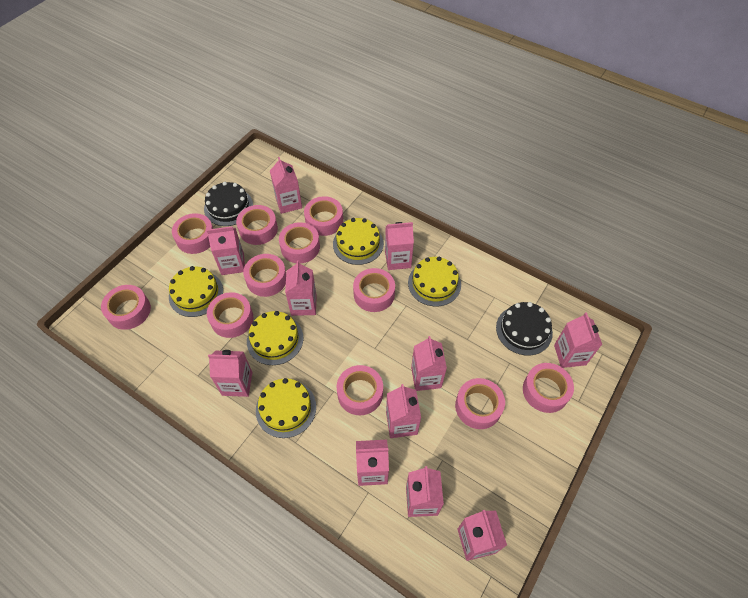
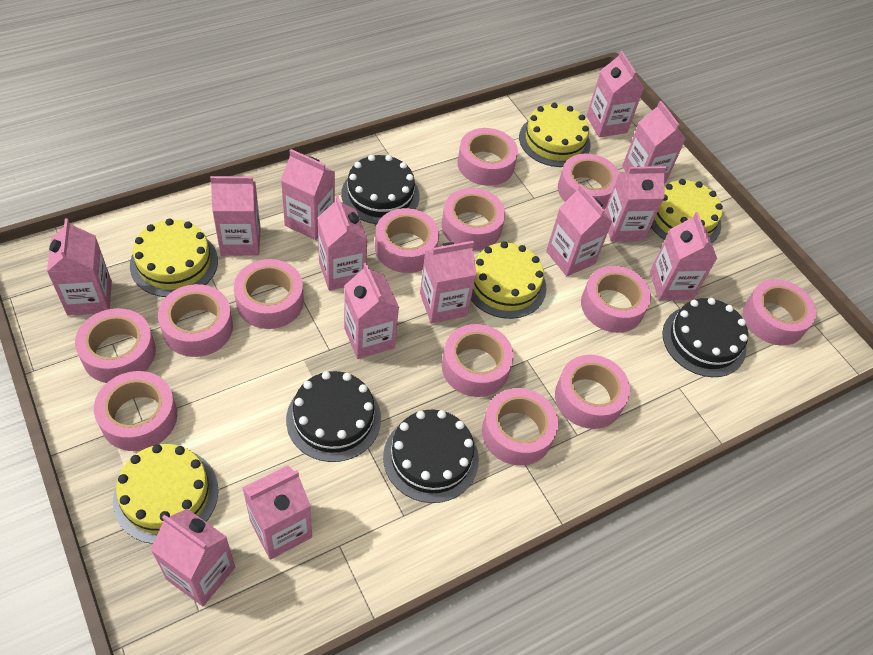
black cake: [204,182,253,226] [496,302,553,355] = 2 -> [286,371,381,462] [341,155,419,224] [383,410,479,503] [662,298,748,377] = 4
pink carton: [207,226,245,275] [208,350,252,397] [270,157,302,214] [285,260,317,316] [356,440,389,486] [385,222,414,270] [386,384,421,438] [406,466,444,517] [411,336,447,391] [457,510,507,561] [554,312,602,368] = 11 -> [47,218,112,316] [150,509,235,606] [210,176,261,256] [243,465,312,560] [281,149,335,240] [317,195,368,290] [344,263,399,359] [420,241,477,323] [546,184,612,276] [587,51,644,137] [604,166,667,242] [622,101,686,183] [650,212,717,300] = 13
pink tape: [101,285,151,330] [172,213,213,254] [207,292,253,338] [236,205,278,245] [243,254,286,297] [279,222,320,263] [304,196,343,236] [337,365,383,415] [353,268,395,312] [455,378,505,429] [523,363,574,413] = 11 -> [75,308,156,383] [94,371,177,451] [158,284,233,357] [234,259,304,329] [375,208,439,273] [442,188,505,250] [442,324,514,397] [457,128,518,186] [482,388,558,466] [555,355,630,429] [558,154,619,210] [581,266,651,333] [743,279,816,346] = 13

